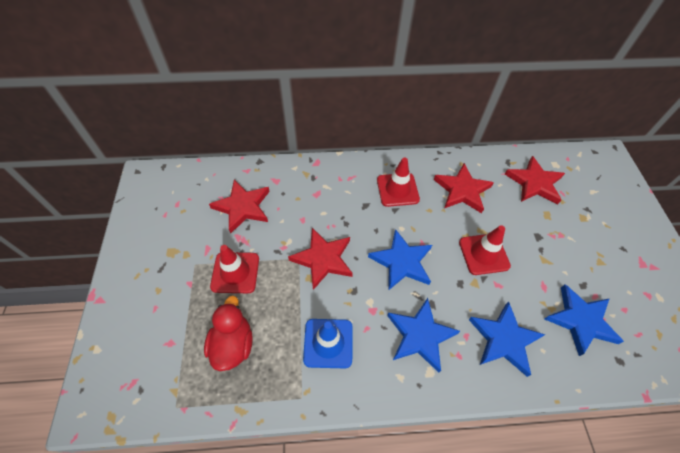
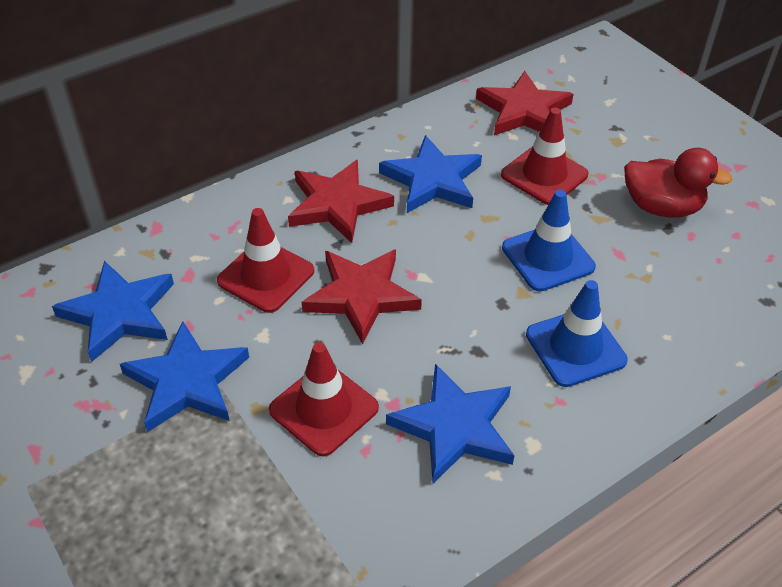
blue traffic cone: [303,319,352,368] = 1 -> [502,190,596,292] [526,280,628,387] = 2
red star: [209,179,270,234] [288,228,353,290] [434,163,494,213] [505,156,565,204] = 4 -> [288,160,394,243] [302,249,422,344] [476,71,574,135] = 3

